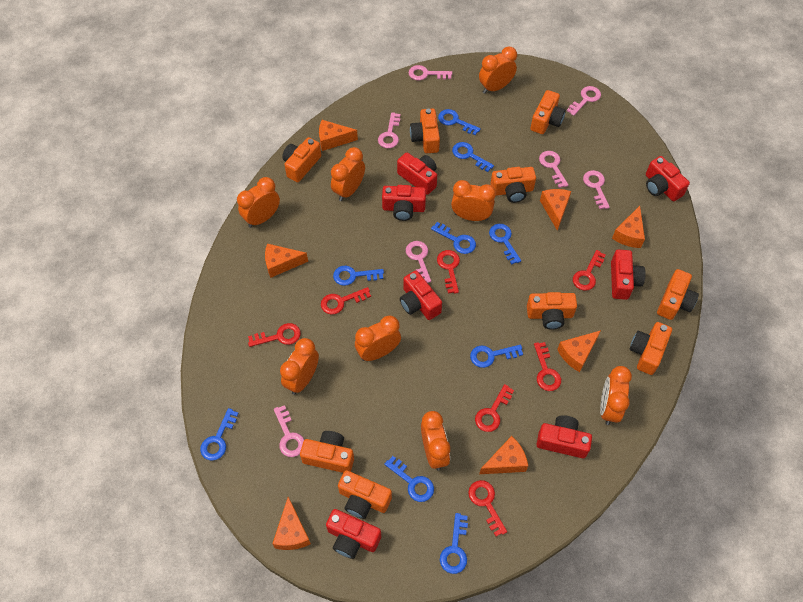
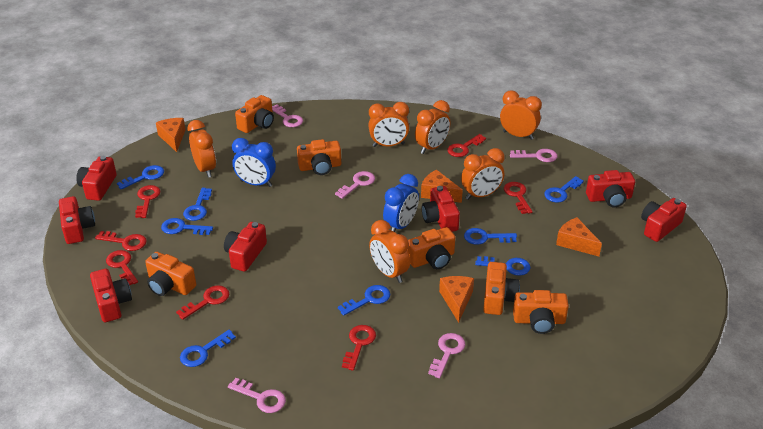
blue clock: none = 0 -> [232,138,276,187] [383,174,419,232] = 2
blue key: [200,408,239,461] [333,265,384,286] [384,456,434,502] [431,222,476,254] [438,109,481,135] [440,513,468,574] [452,142,494,172] [470,345,523,368] [489,224,521,264] = 9 -> [117,165,164,190] [161,218,213,235] [180,330,236,367] [183,188,212,221] [338,285,390,316] [464,228,517,245] [475,256,531,276] [544,176,584,203] = 8
orange camera: [282,137,321,182] [300,431,354,473] [338,470,392,519] [410,109,440,153] [490,167,536,203] [527,292,577,330] [530,90,566,134] [630,322,672,375] [657,269,699,320] = 9 -> [145,252,196,296] [235,95,274,133] [297,139,341,175] [408,227,455,269] [483,262,520,315] [513,290,569,334] = 6
orange cheese: [265,244,308,278] [272,497,311,550] [319,120,358,151] [479,436,528,474] [540,189,571,231] [557,330,601,372] [612,206,645,248] = 7 -> [156,118,185,152] [421,169,463,203] [439,276,474,323] [556,217,602,257] = 4
orange clock: [237,177,280,228] [280,338,319,395] [331,147,365,201] [355,316,401,361] [421,411,450,471] [451,180,496,221] [479,47,517,94] [600,366,632,425] = 8 -> [187,120,216,178] [368,102,409,147] [369,220,410,283] [415,100,450,154] [461,148,504,200] [500,91,542,140] = 6
pink key: [274,405,304,457] [378,112,400,148] [406,241,431,283] [408,65,452,80] [539,151,568,188] [567,86,601,116] [583,170,610,209] = 7 -> [228,378,286,413] [272,104,303,127] [335,171,375,199] [428,333,465,378] [510,149,557,162] = 5

